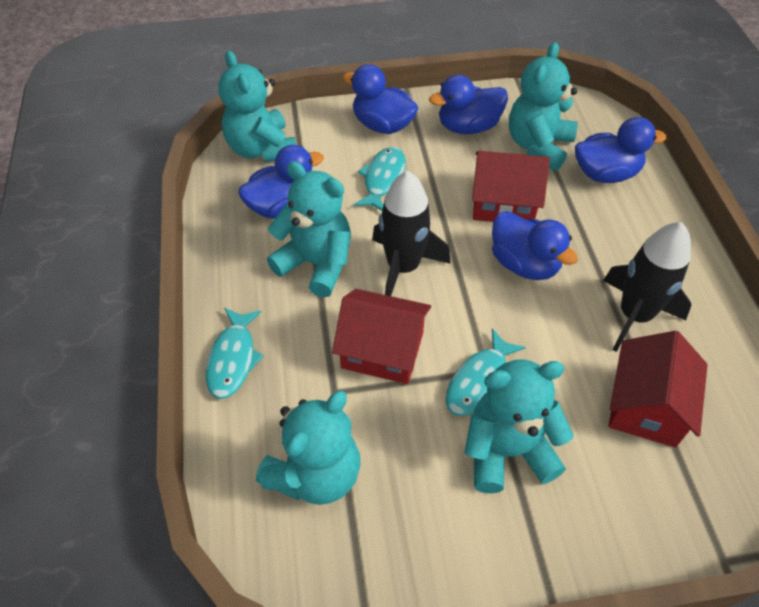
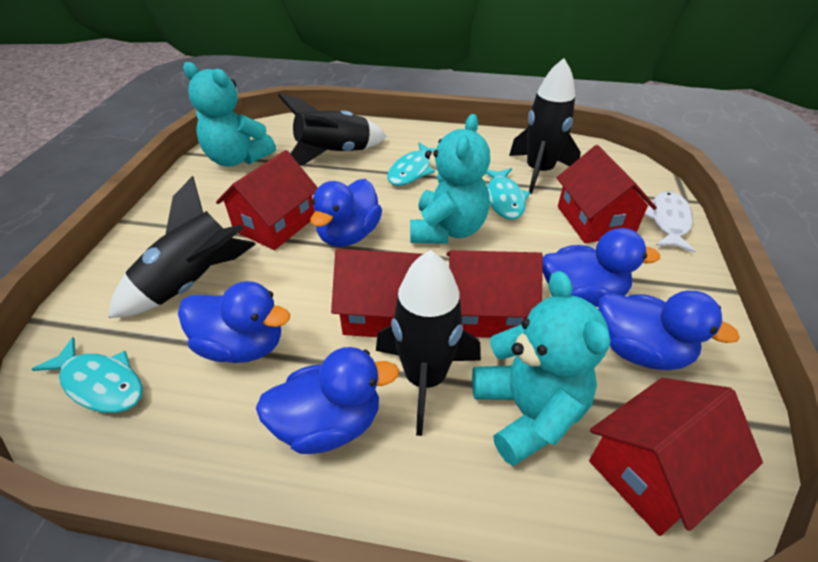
black rocket: [372,171,451,296] [603,222,691,352] = 2 -> [109,176,256,318] [278,93,387,166] [376,250,481,436] [509,58,581,194] = 4
red house: [332,289,431,384] [472,151,550,222] [609,331,707,447] = 3 -> [216,150,318,250] [331,249,423,337] [447,250,543,338] [557,145,657,243] [589,378,763,536] = 5
turquoise teddy bear: [218,51,296,162] [256,391,360,505] [267,161,351,298] [464,359,574,494] [509,42,578,171] = 5 -> [183,62,276,166] [410,114,490,244] [472,271,611,466] = 3
white fish: none = 0 -> [644,191,695,253] = 1

